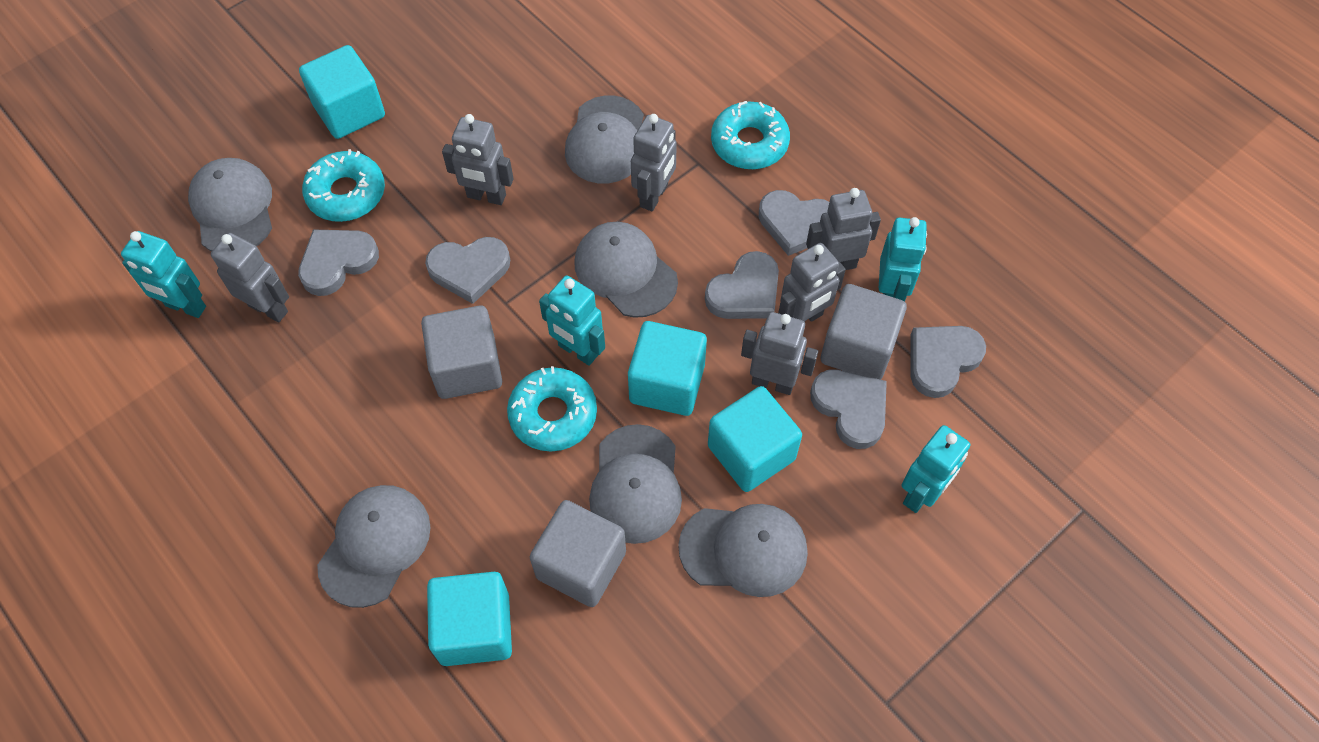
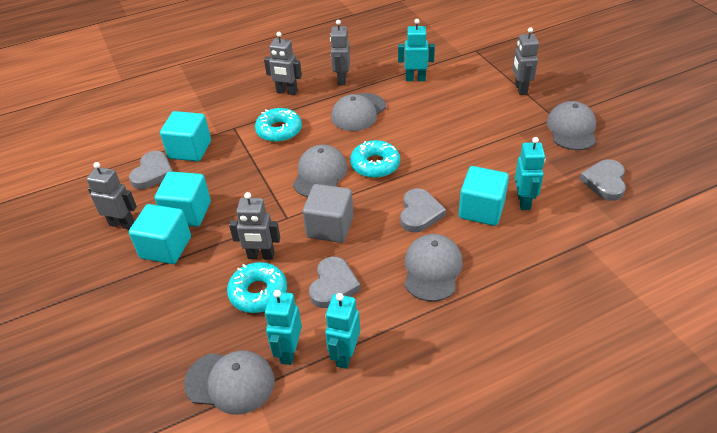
grey cap: [188,158,272,251] [317,485,431,608] [565,95,644,183] [574,222,678,318] [589,424,682,544] [678,504,808,597] = 6 -> [184,350,275,414] [293,145,348,197] [331,93,386,131] [405,234,463,301] [547,101,596,150] = 5
grey cube: [421,305,502,399] [530,500,626,607] [821,284,907,380] = 3 -> [303,184,353,243] = 1
grey heart: [298,230,379,296] [425,237,510,304] [705,251,779,319] [759,190,829,256] [810,369,887,449] [911,326,986,398] = 6 -> [129,151,173,189] [309,257,361,308] [400,188,446,232] [579,159,626,201] = 4
grey robot: [211,233,289,322] [442,114,514,205] [631,114,677,211] [741,312,818,395] [778,243,846,322] [806,188,881,270] = 6 -> [87,162,137,229] [229,192,280,260] [264,32,302,95] [330,20,350,85] [512,27,539,95] = 5

